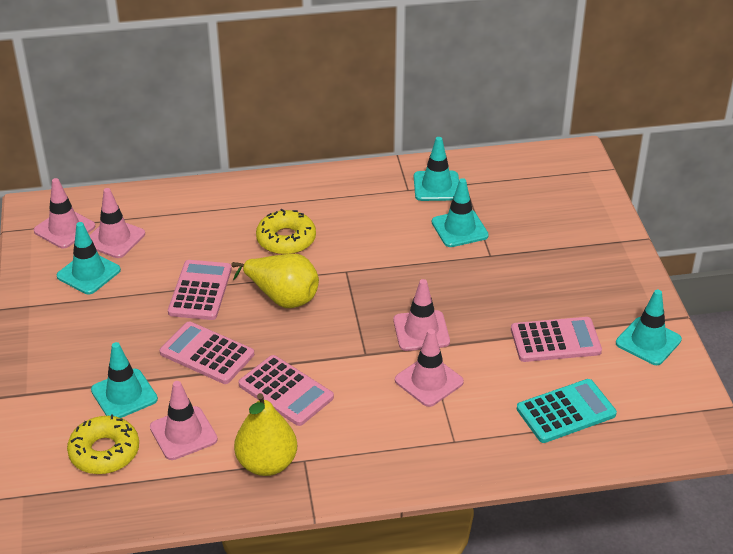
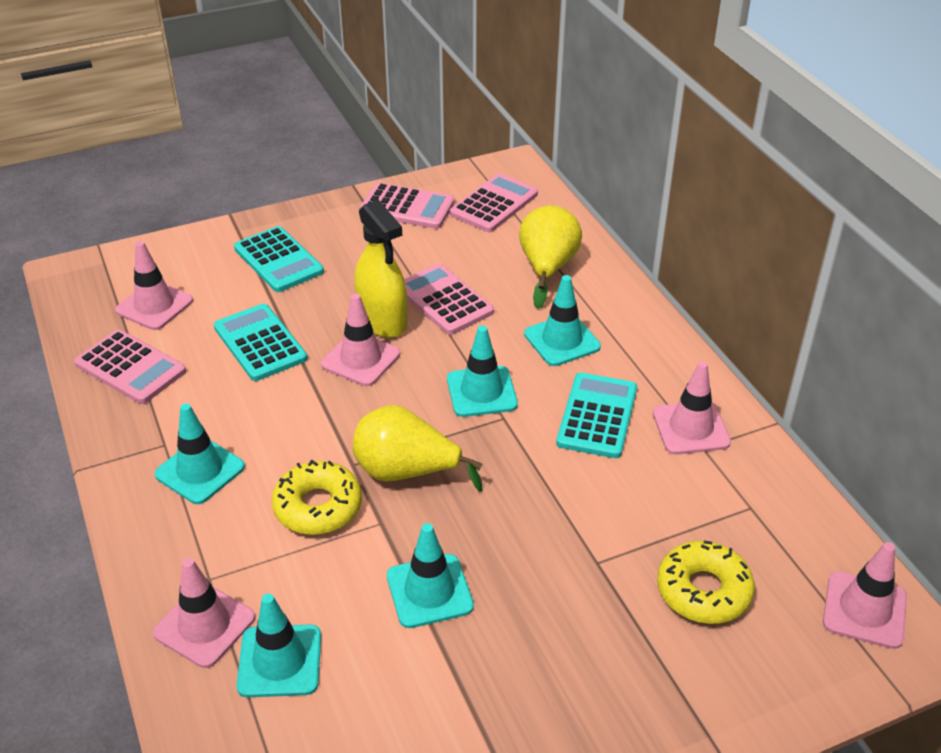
turquoise calculator: [517,379,617,443] = 1 -> [214,304,307,381] [234,226,324,292] [556,372,637,458] = 3
yellow spray bottle: none = 0 -> [354,199,407,338] = 1

